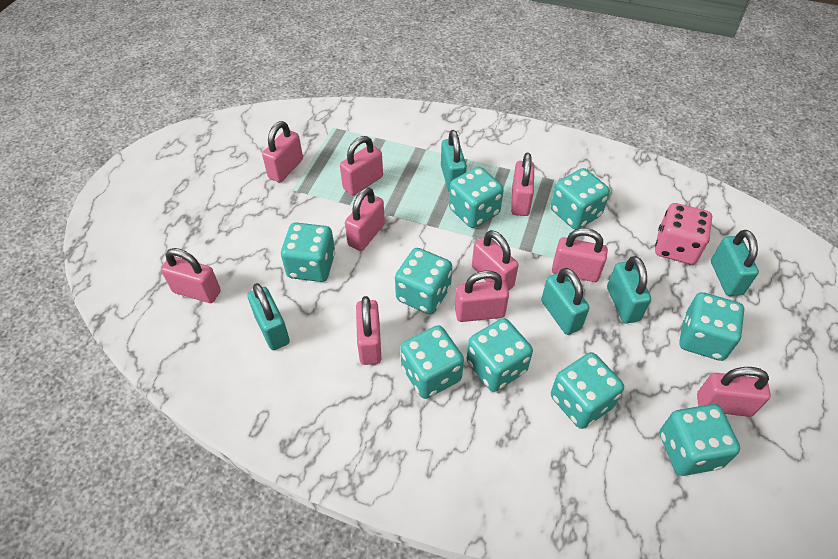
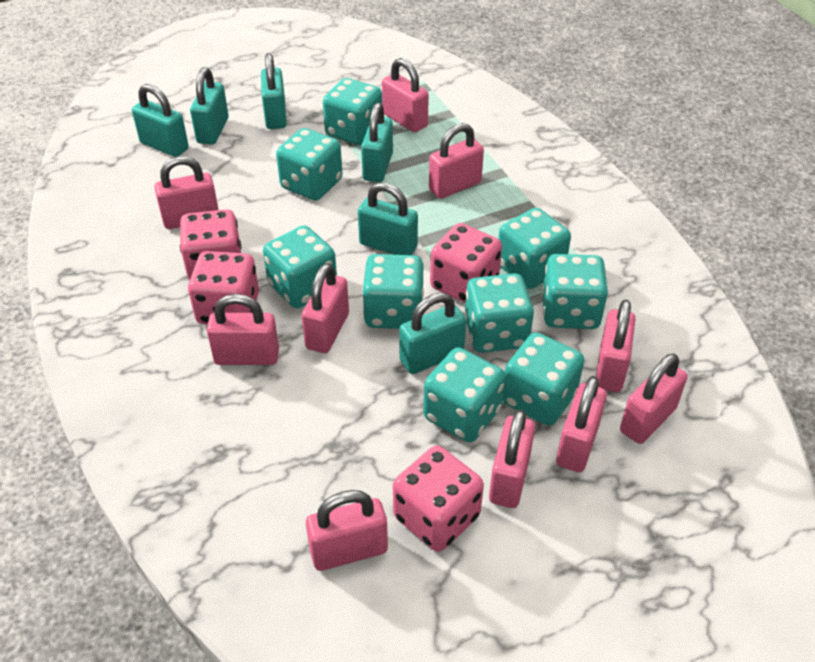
pink dice: [655,203,712,265] = 1 -> [180,209,241,281] [188,251,259,325] [393,445,484,552] [430,223,502,304] = 4
turquoise padlock: [248,283,290,350] [441,130,467,192] [541,268,590,335] [607,256,651,323] [711,230,759,296] = 5 -> [132,84,189,157] [190,67,229,144] [261,53,287,129] [358,182,418,255] [361,103,393,182] [399,293,466,374] = 6

